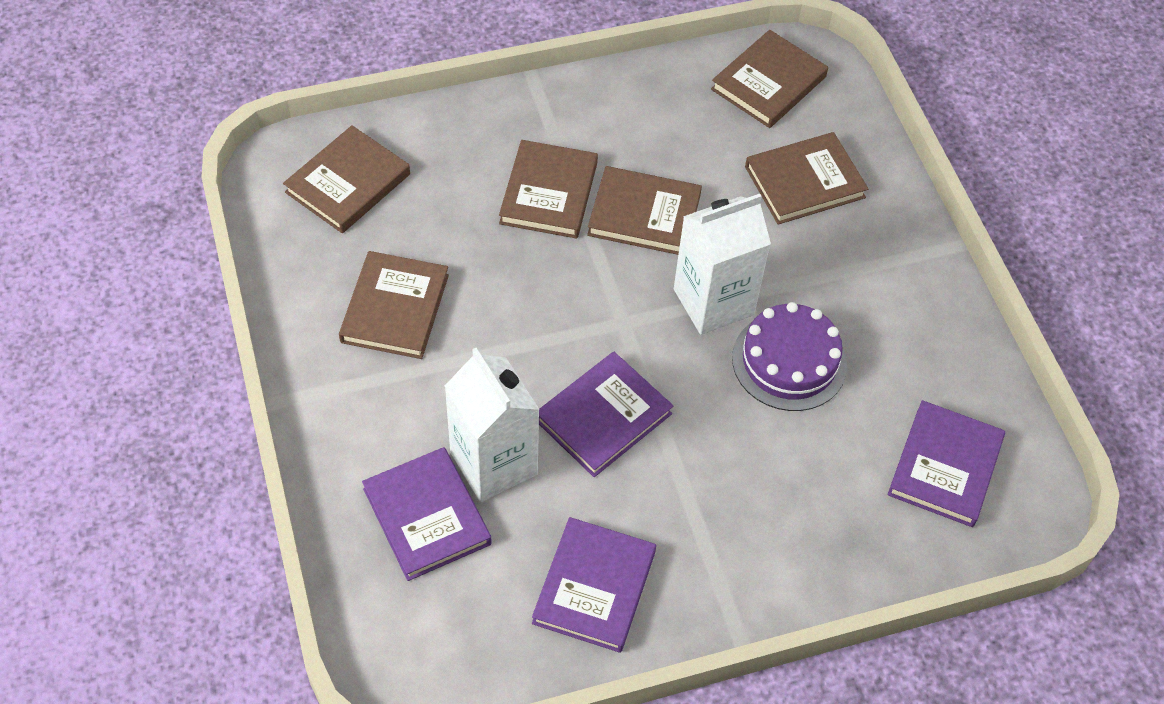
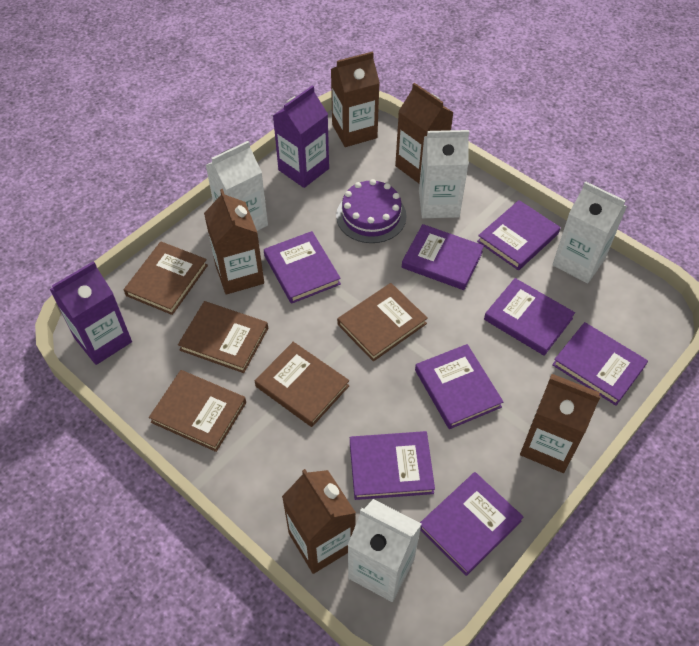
brown book: [283,125,410,233] [339,251,449,359] [499,140,598,239] [587,166,702,255] [711,30,828,128] [745,132,868,225] = 6 -> [124,242,208,315] [149,370,246,452] [178,301,268,373] [255,342,350,427] [337,283,428,361] = 5
brown carton: none = 0 -> [204,189,264,295] [282,469,356,574] [331,51,380,147] [395,83,454,184] [520,374,601,473] = 5
purple book: [362,447,492,581] [532,517,656,653] [539,352,673,477] [888,400,1005,527] = 4 -> [264,231,341,304] [350,431,435,500] [402,224,484,290] [415,344,504,429] [420,472,523,576] [477,200,560,270] [484,278,575,356] [552,322,648,406] = 8
purple carton: none = 0 -> [50,261,132,365] [273,85,329,188] = 2
white carton: [445,348,540,502] [674,194,771,335] = 2 -> [206,141,268,231] [348,499,422,602] [419,130,469,218] [553,181,627,283] = 4

